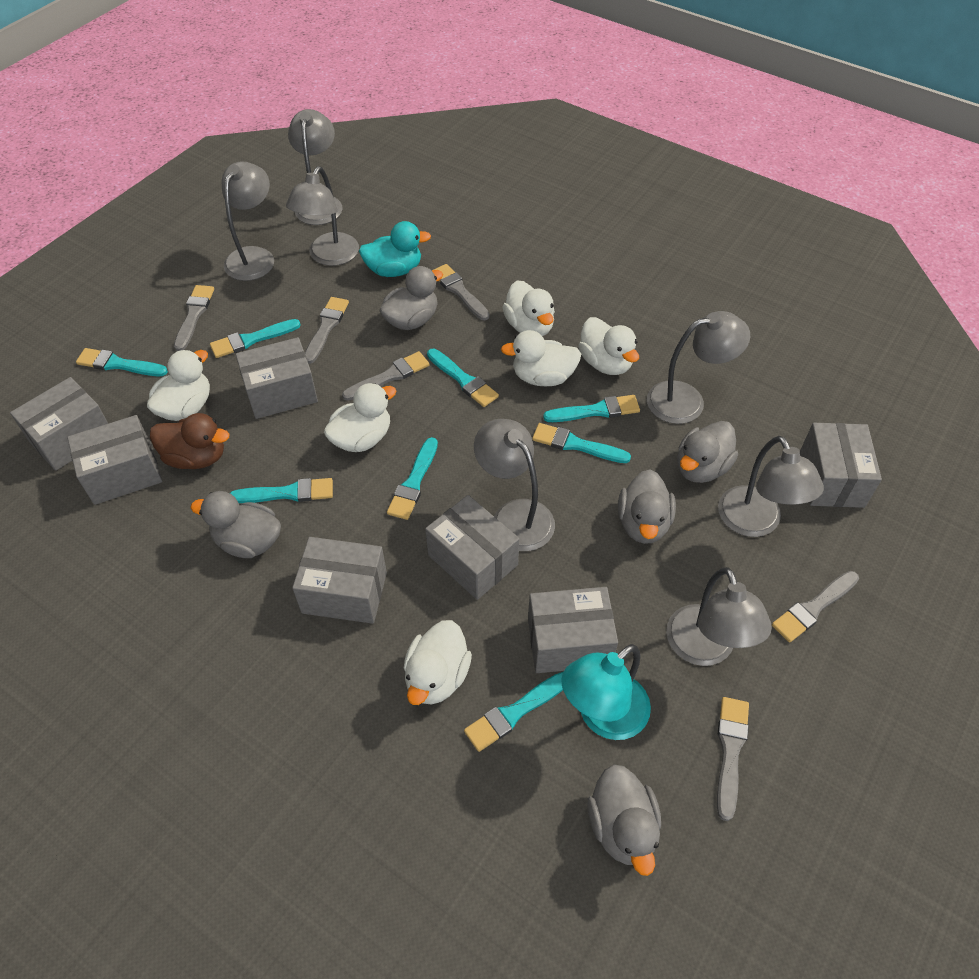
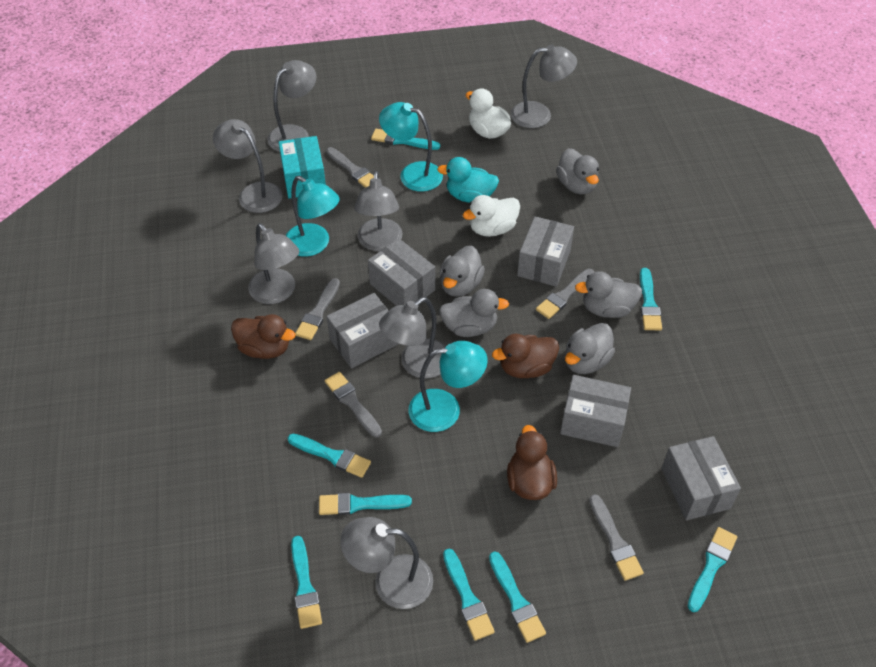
brown duck: [150,413,229,469] = 1 -> [231,314,296,359] [492,334,559,378] [507,425,557,500] = 3
grey box: [10,377,108,471] [67,415,162,505] [236,337,318,419] [292,537,387,624] [425,495,519,600] [528,587,618,673] [800,423,882,508] = 7 -> [327,293,398,368] [368,238,435,306] [517,216,574,287] [560,375,631,447] [661,436,741,520] = 5
grey brush: [174,285,214,351] [305,297,349,364] [342,351,429,401] [434,264,490,320] [717,697,749,821] [772,571,859,642] = 6 -> [295,278,340,340] [325,372,382,437] [326,147,374,188] [536,269,594,319] [589,494,644,581] = 5
turquoise box: none = 0 -> [279,136,326,199] = 1
turquoise lamp: [561,644,651,740] = 1 -> [285,176,340,257] [379,102,443,192] [408,341,488,432] = 3
white duck: [147,350,210,421] [324,383,396,452] [404,620,472,705] [501,330,581,386] [503,280,555,336] [578,317,639,375] = 6 -> [463,195,520,237] [466,89,511,139] = 2

